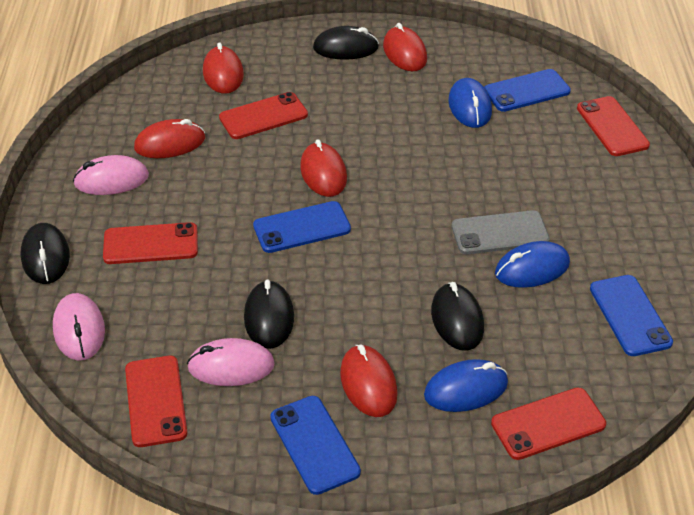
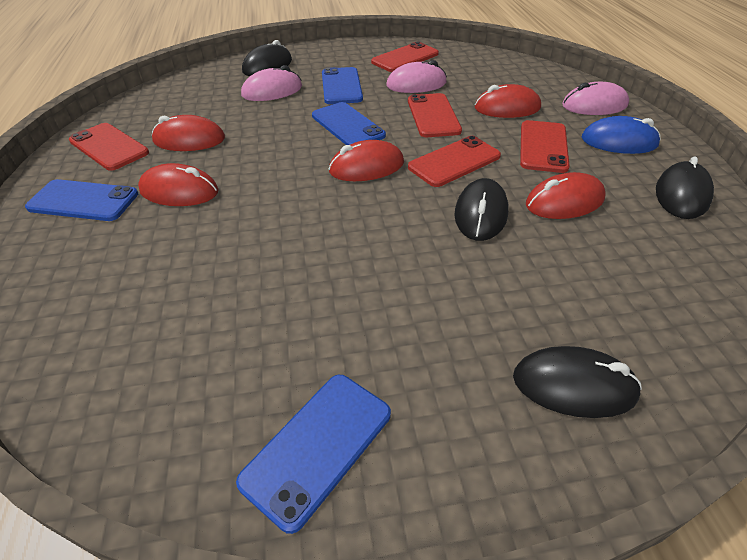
blue mouse: [424,359,508,412] [448,78,492,128] [495,241,570,288] = 3 -> [582,116,661,154] = 1
grey phone: [452,210,550,254] = 1 -> none = 0

